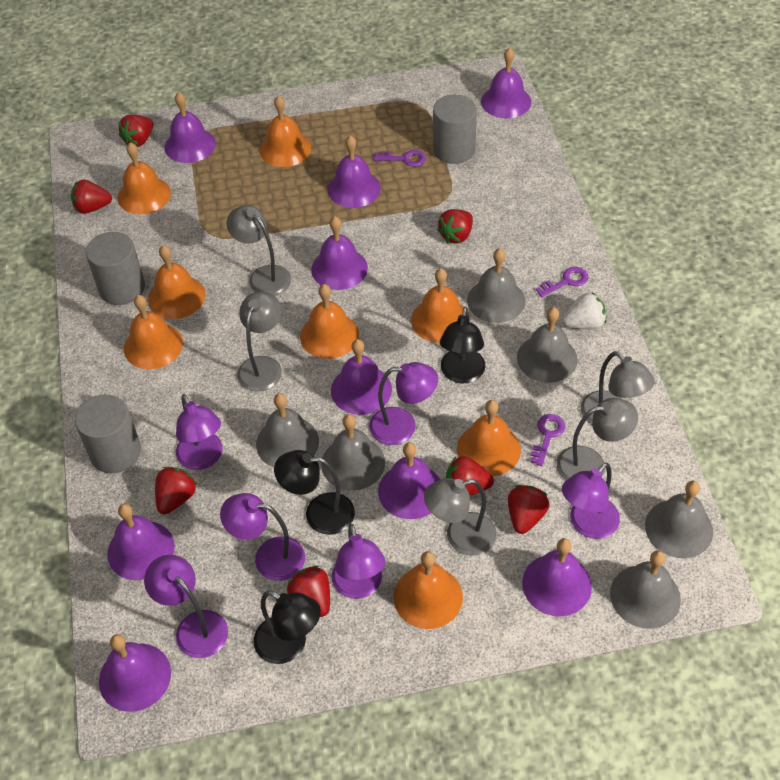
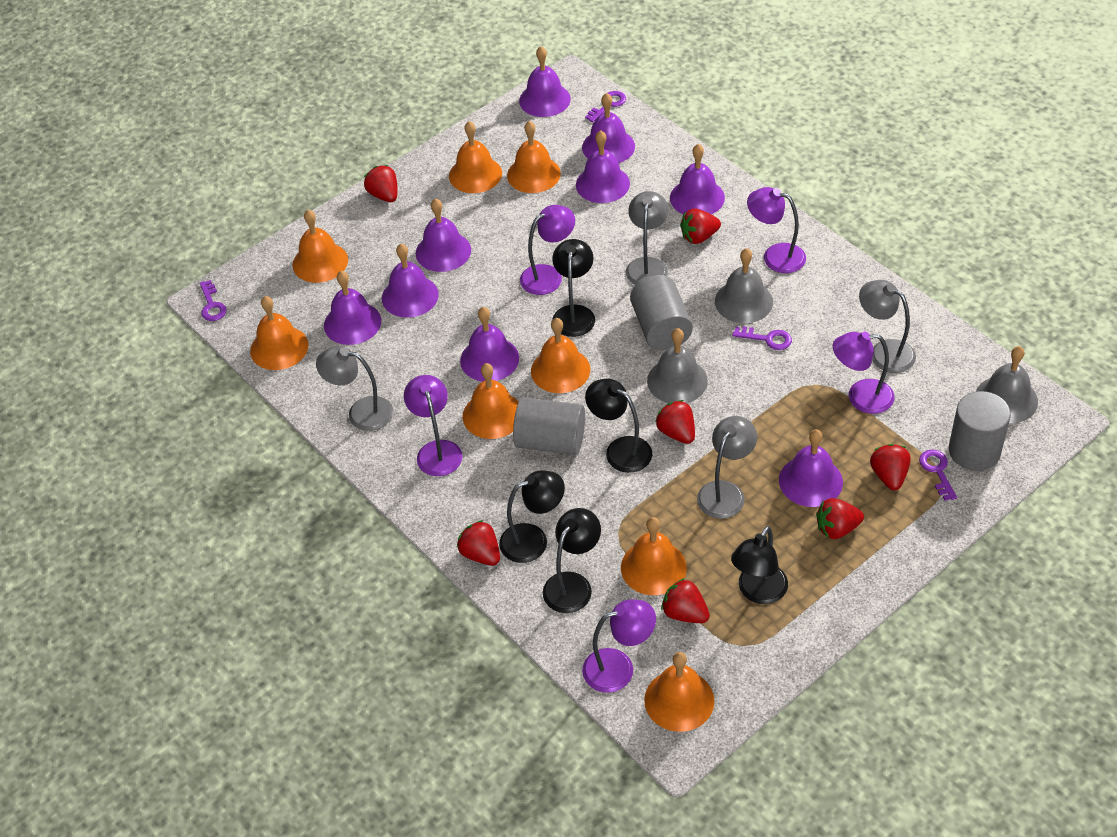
black lamp: [253,590,321,664] [274,450,355,535] [440,307,485,383] = 3 -> [499,470,565,563] [543,508,601,613] [552,239,595,337] [585,379,652,473] [731,526,788,604] = 5
grey bell: [256,393,319,467] [321,414,385,491] [467,248,525,323] [517,307,578,383] [610,550,681,629] [645,480,713,558] = 6 -> [647,328,708,403] [715,248,773,323] [976,346,1038,423] = 3
grey lamp: [226,205,291,296] [237,291,282,392] [424,478,497,556] [557,398,638,480] [581,351,655,424] = 5 -> [316,346,393,431] [626,191,669,285] [697,416,757,519] [859,280,916,373] = 4
purple key: [373,150,426,167] [530,414,565,466] [536,267,588,297] = 3 -> [200,280,227,321] [585,91,626,122] [732,326,792,350] [919,450,957,501] = 4
purple lamp: [144,555,228,658] [176,394,223,470] [220,493,305,581] [332,524,385,599] [369,362,438,445] [562,463,620,539] = 6 -> [404,375,463,476] [520,205,575,295] [582,599,656,693] [747,187,806,273] [833,332,894,414] = 5
white strawberry: [563,292,606,329] = 1 -> none = 0

